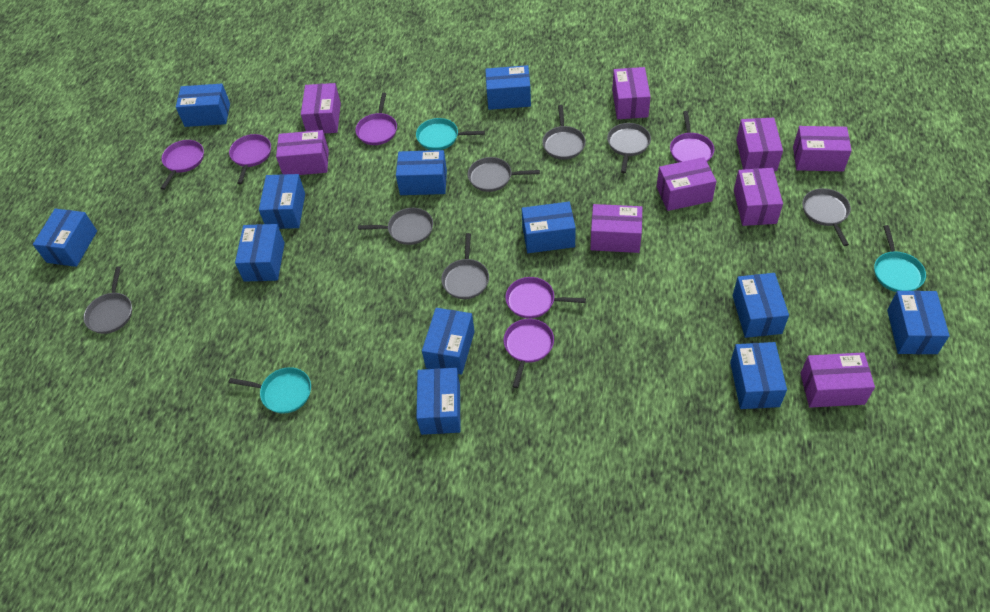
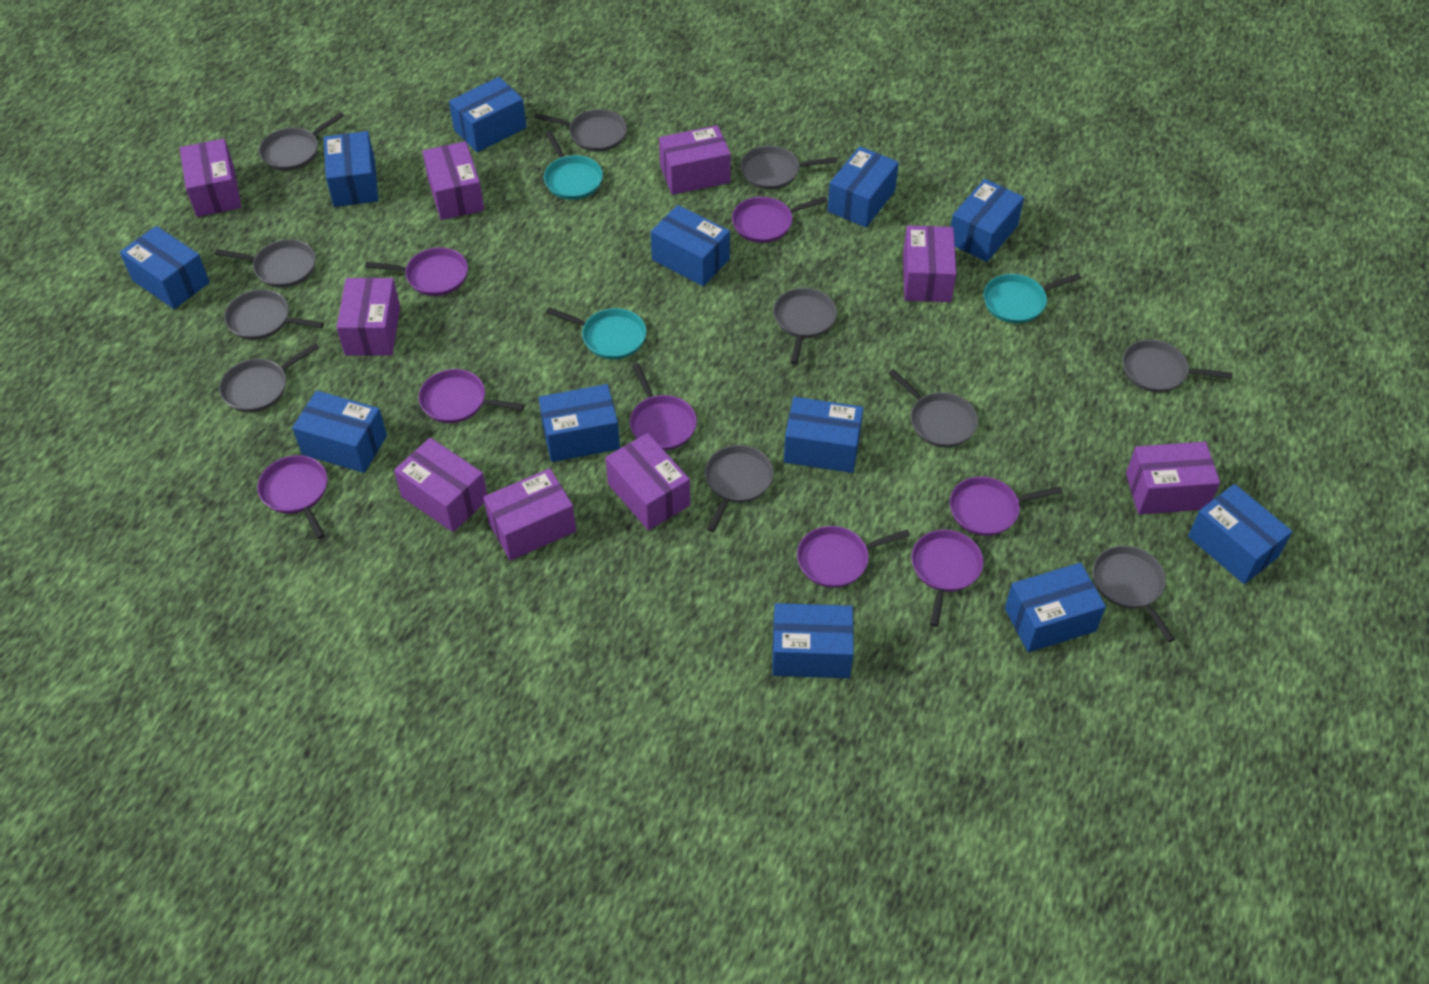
grey pan: [84,266,132,334] [358,208,433,245] [441,233,489,299] [468,157,540,192] [542,105,586,159] [607,123,651,173] [802,188,851,246] = 7 -> [214,239,316,288] [219,343,319,412] [224,289,324,340] [259,112,344,171] [534,109,627,152] [705,445,774,532] [741,146,837,190] [773,288,837,365] [889,369,978,448] [1093,545,1175,642] [1123,340,1233,392] = 11
purple pan: [160,140,204,190] [229,134,271,184] [355,93,397,145] [504,319,554,388] [505,277,586,318] [670,111,714,163] = 6 -> [257,455,327,539] [365,247,468,296] [419,369,524,423] [630,363,697,451] [732,196,827,243] [797,526,910,588] [912,530,983,627] [950,476,1063,536] = 8

